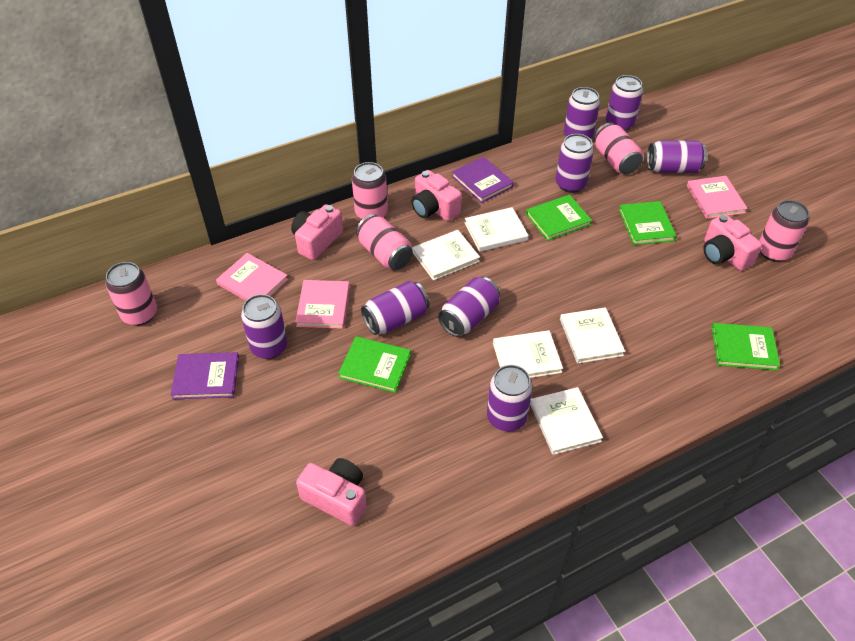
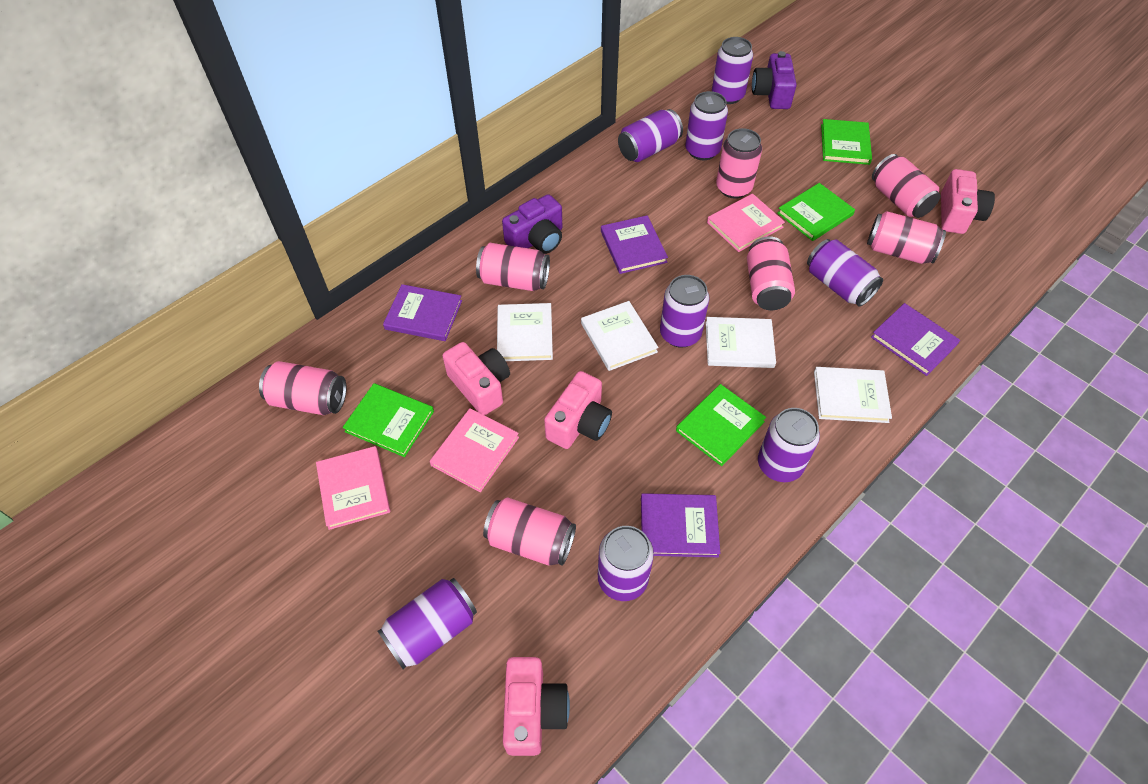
pink can: [106,262,157,326] [352,162,388,219] [356,214,413,270] [594,123,643,174] [759,200,809,262] = 5 -> [259,361,347,415] [476,243,550,291] [483,497,576,566] [716,128,762,199] [747,237,795,310] [867,211,946,264] [872,154,941,218] = 7
purple book: [171,352,239,399] [452,157,514,203] = 2 -> [383,284,462,341] [601,215,668,274] [641,493,720,557] [871,303,960,376] = 4
purple camera: none = 0 -> [502,194,562,254] [752,51,797,109] = 2
white book: [412,230,480,281] [465,207,529,252] [493,330,563,378] [530,387,603,455] [560,307,625,364] = 5 -> [497,303,553,361] [581,301,658,371] [706,317,776,368] [814,367,892,423] = 4

